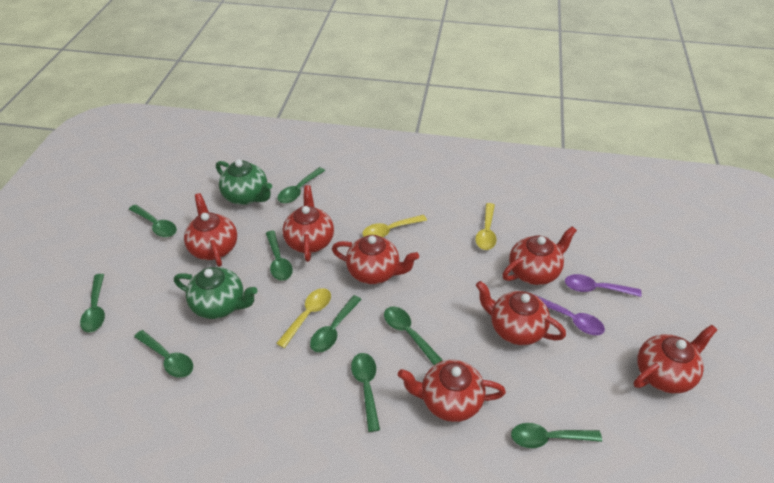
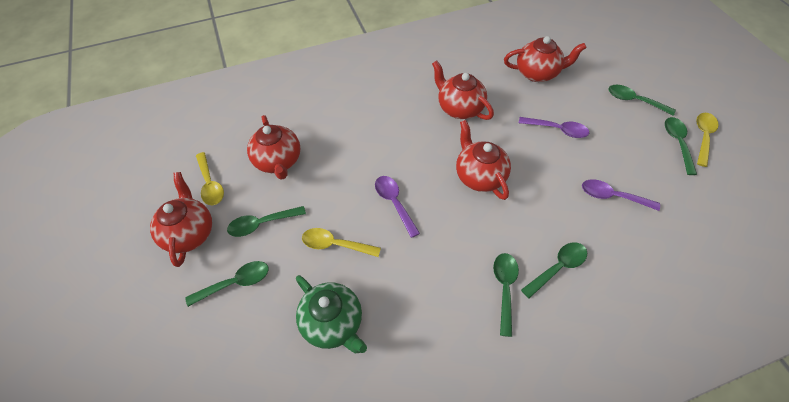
green spoon: [80,274,105,332] [129,204,177,237] [134,330,193,378] [266,230,293,281] [277,167,325,203] [310,295,362,352] [351,353,380,432] [384,307,442,365] [511,423,602,448] = 9 -> [185,261,269,307] [227,206,306,237] [493,253,519,337] [521,242,587,298] [609,85,676,116] [665,117,697,175] = 6
green teapot: [174,267,257,319] [216,160,272,205] = 2 -> [296,275,367,353] = 1
purple spoon: [536,295,605,335] [565,274,642,297] = 2 -> [375,176,420,238] [519,117,589,138] [582,179,660,211] = 3
red teapot: [184,193,237,267] [283,185,334,262] [332,235,419,284] [398,360,506,422] [476,281,566,345] [502,226,577,285] [634,325,717,394] = 7 -> [150,172,212,267] [247,115,300,180] [432,60,494,120] [456,120,511,200] [504,36,587,82] = 5

